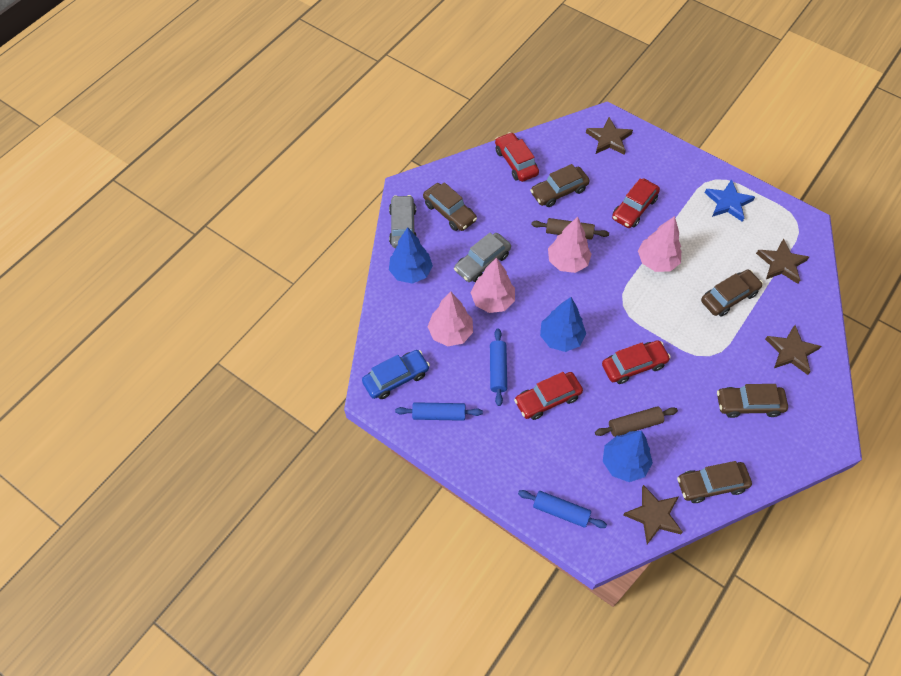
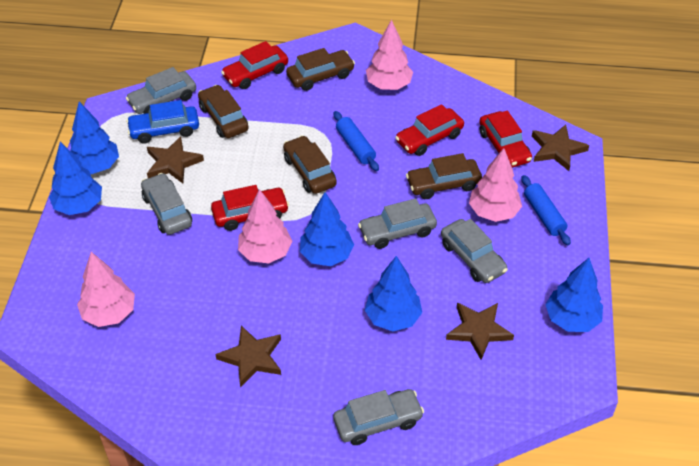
blue rolling pin: [395,402,483,421] [490,328,507,406] [518,490,607,528] = 3 -> [334,111,379,171] [521,175,571,245] = 2
blue star: [705,179,755,222] = 1 -> none = 0
blue tree: [389,227,433,284] [540,297,586,352] [603,431,653,482] = 3 -> [49,142,102,215] [70,102,119,174] [300,192,354,266] [365,256,422,331] [545,258,603,332] = 5
brown car: [423,182,477,231] [530,164,590,207] [677,461,752,503] [701,270,763,316] [717,384,788,418] = 5 -> [198,85,249,138] [283,135,337,194] [286,48,355,91] [406,153,482,199] = 4
brown rolling pin: [531,218,609,239] [595,406,678,437] = 2 -> none = 0
grey car: [389,195,417,248] [454,233,511,282] = 2 -> [126,67,196,114] [141,173,192,235] [333,389,424,445] [358,198,437,249] [441,219,508,283] = 5

